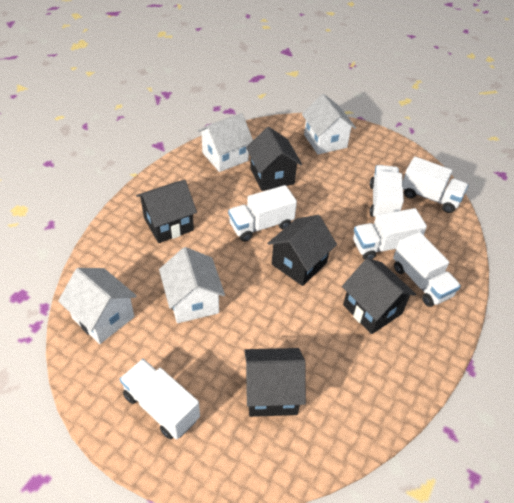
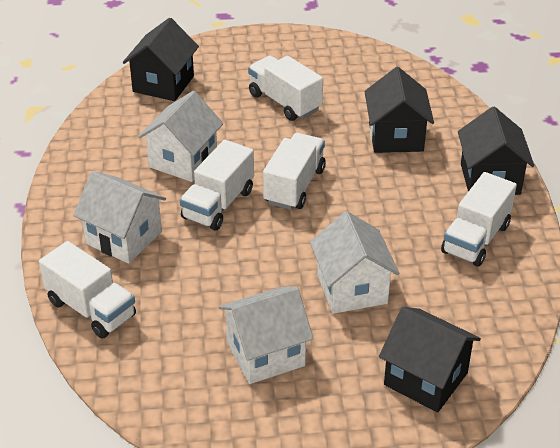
black house: [136,180,197,243] [244,348,306,417] [246,127,302,191] [267,215,337,286] [342,258,416,334] = 5 -> [123,18,199,101] [364,67,434,153] [379,307,481,412] [458,106,534,195] = 4
white truck: [120,359,200,439] [228,185,297,242] [353,208,427,260] [370,165,404,217] [393,232,461,307] [403,157,469,213] = 6 -> [39,241,136,338] [180,140,254,230] [248,56,323,121] [263,133,326,210] [441,172,517,267] = 5

